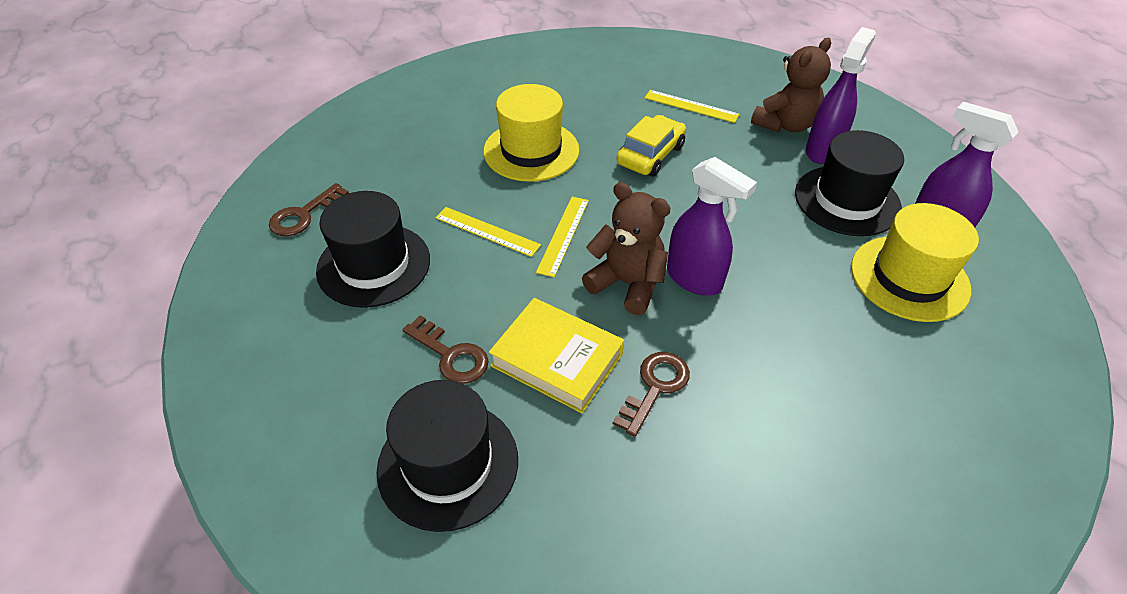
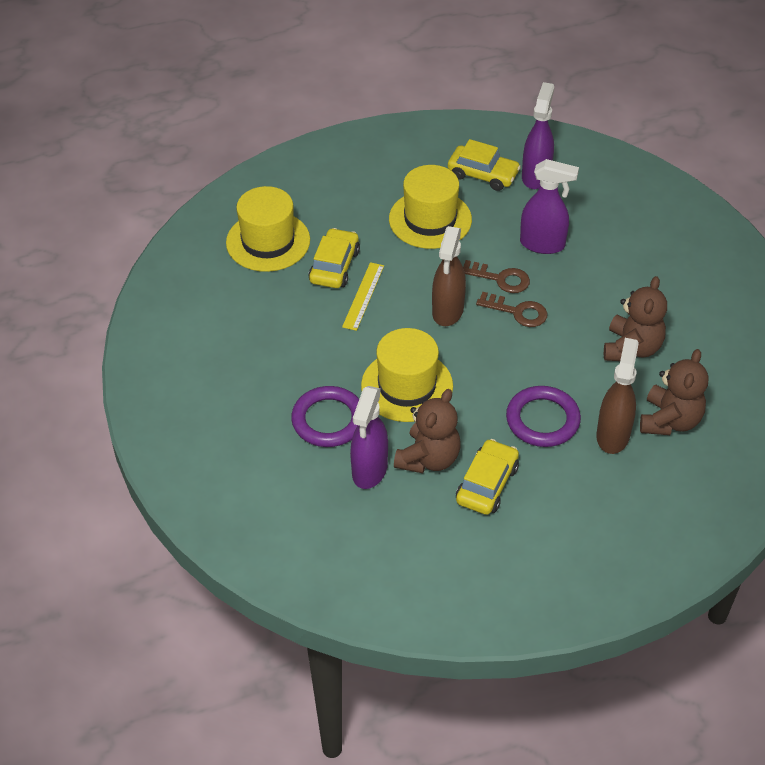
black hat: [316,191,430,308] [377,380,518,532] [795,130,904,236] = 3 -> none = 0
brown key: [269,183,349,236] [402,315,489,384] [613,352,690,437] = 3 -> [463,260,530,293] [476,292,548,327] = 2
brown spray bottle: none = 0 -> [432,226,466,326] [596,338,639,454] = 2
brown teddy bear: [582,182,670,315] [751,38,831,132] = 2 -> [394,389,461,473] [604,276,667,361] [640,349,708,435] = 3
purple ring: none = 0 -> [291,386,359,447] [506,386,581,447] = 2
yellow book: [489,298,624,413] = 1 -> none = 0
yellow car: [617,115,686,176] = 1 -> [308,228,360,288] [448,139,521,191] [456,439,519,515] = 3
yellow hat: [483,84,579,182] [851,203,979,322] = 2 -> [226,186,310,272] [361,328,453,422] [389,165,472,249] = 3
yellow ruler: [435,207,541,257] [536,197,589,277] [645,90,740,123] = 3 -> [342,262,384,331] = 1

